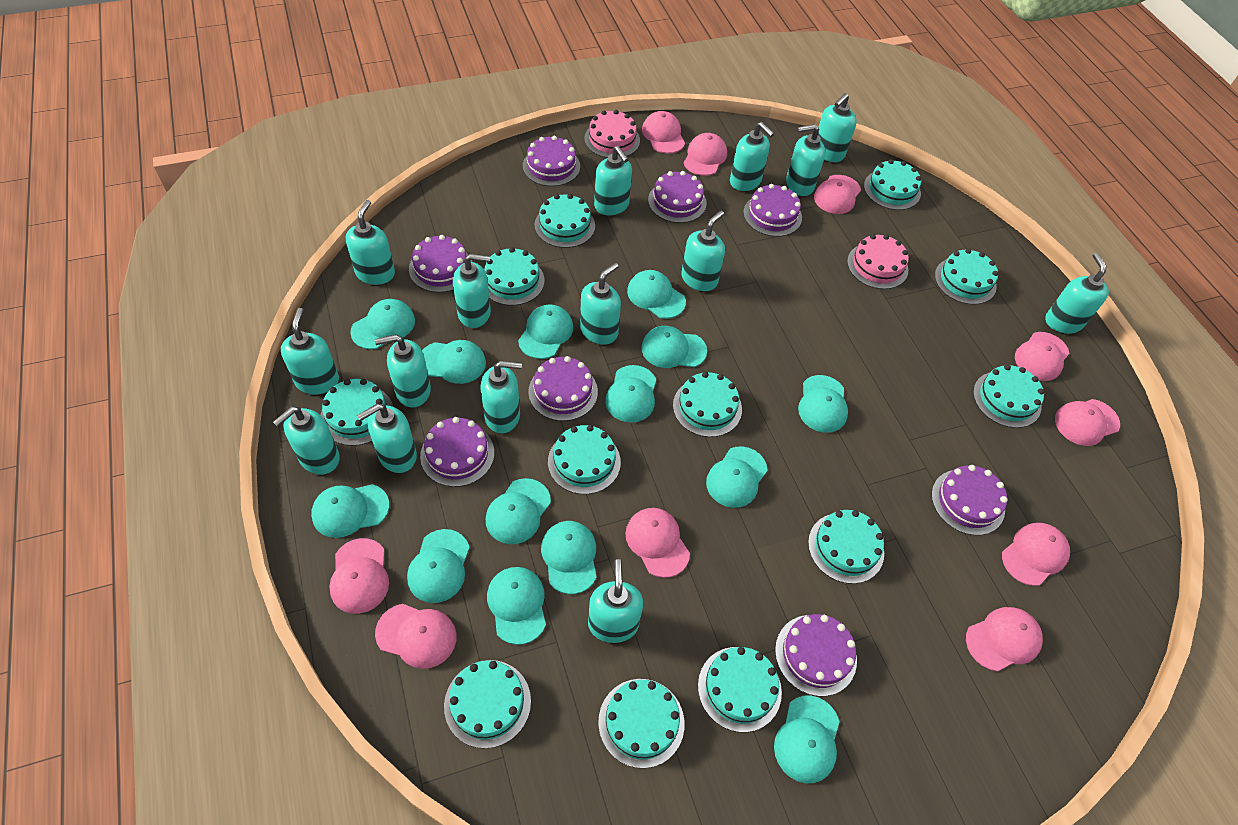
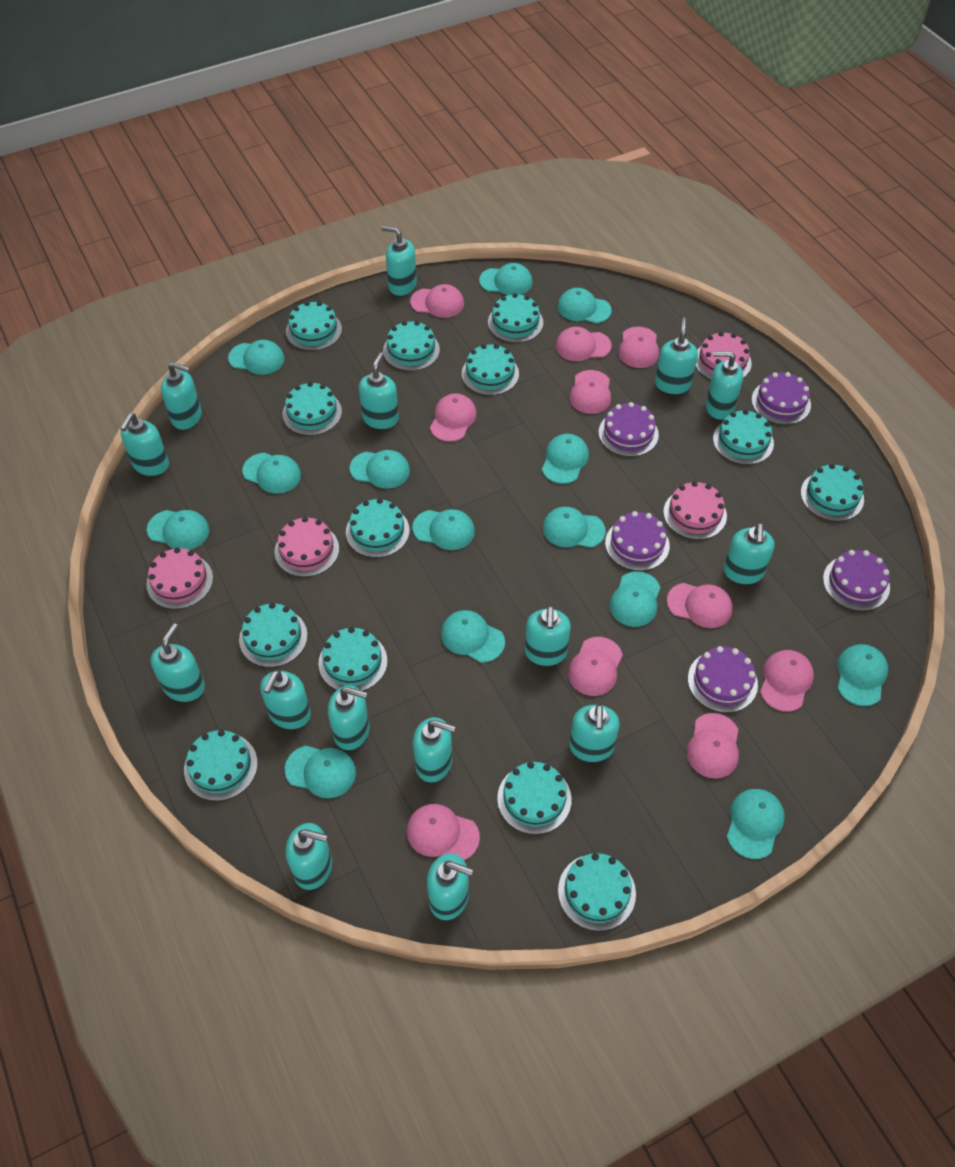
pink cake: [584,110,640,158] [847,234,909,289] = 2 -> [147,548,213,609] [275,517,339,577] [663,481,727,540] [695,332,752,380] = 4
purple cake: [409,235,472,292] [420,417,494,487] [523,136,580,186] [528,356,598,421] [648,171,707,223] [743,184,802,237] [775,614,857,696] [931,465,1007,535] = 8 -> [599,402,659,457] [605,511,670,571] [688,646,758,713] [751,372,811,425] [823,550,890,611] = 5
turquoise cake: [321,379,393,446] [444,660,531,749] [484,247,544,306] [535,194,595,248] [548,425,621,494] [598,679,685,768] [673,372,742,437] [698,647,782,732] [808,510,884,584] [864,159,921,210] [935,249,998,305] [973,364,1044,428] = 12 -> [184,730,258,801] [239,603,307,667] [282,382,342,435] [286,301,342,351] [318,627,387,691] [346,498,410,558] [383,321,440,371] [462,344,519,395] [488,293,543,343] [497,762,572,834] [558,853,636,931] [713,410,774,465] [801,464,864,521] = 13

